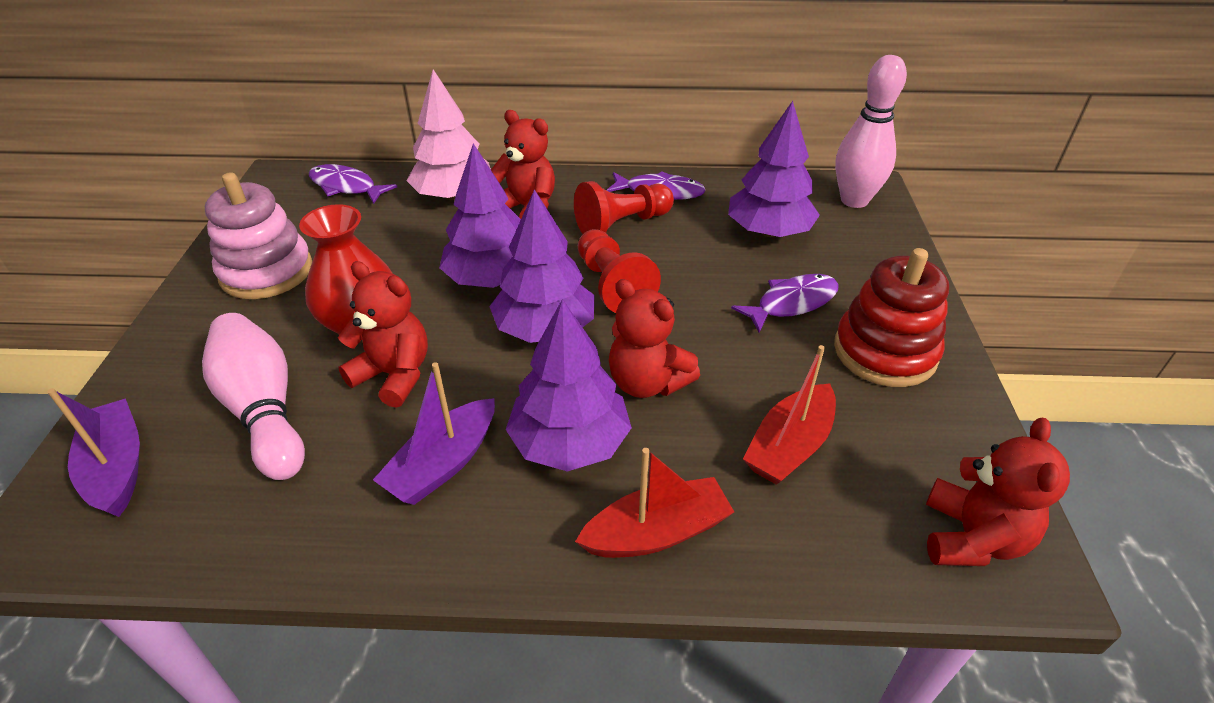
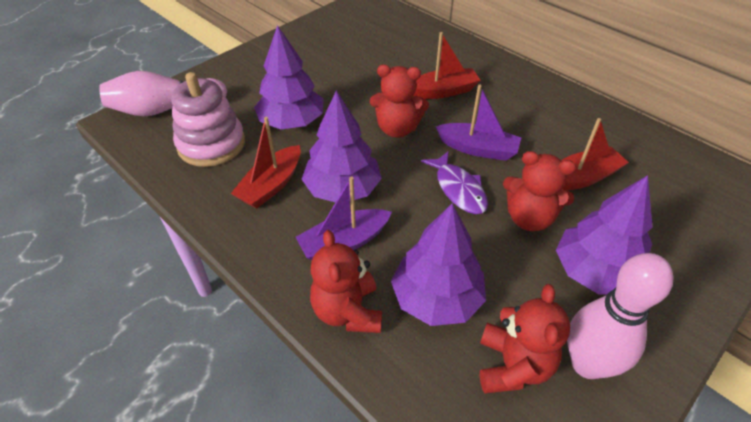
pink tree: [407,69,491,200] = 1 -> none = 0
purple fish: [309,164,397,204] [607,171,706,200] [731,274,838,333] = 3 -> [421,151,488,214] = 1
red boat: [575,448,734,558] [743,345,836,485] = 2 -> [231,117,301,209] [413,32,480,99] [561,118,629,190] = 3
red pawn: [574,181,674,234] [578,229,661,313] = 2 -> none = 0
red stacking toy: [834,248,949,387] = 1 -> none = 0
red vase: [299,204,393,335] = 1 -> none = 0

